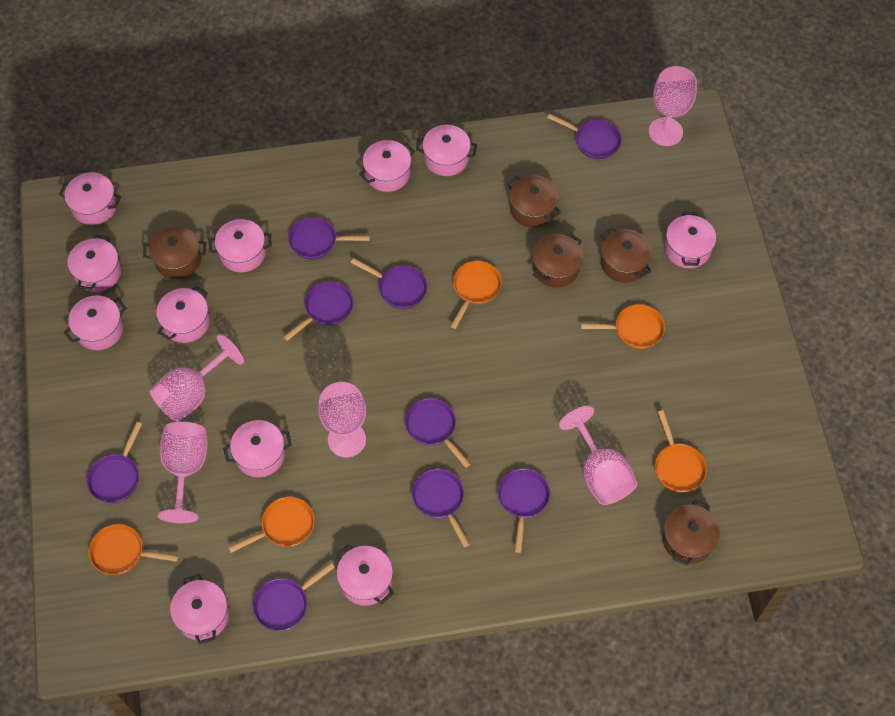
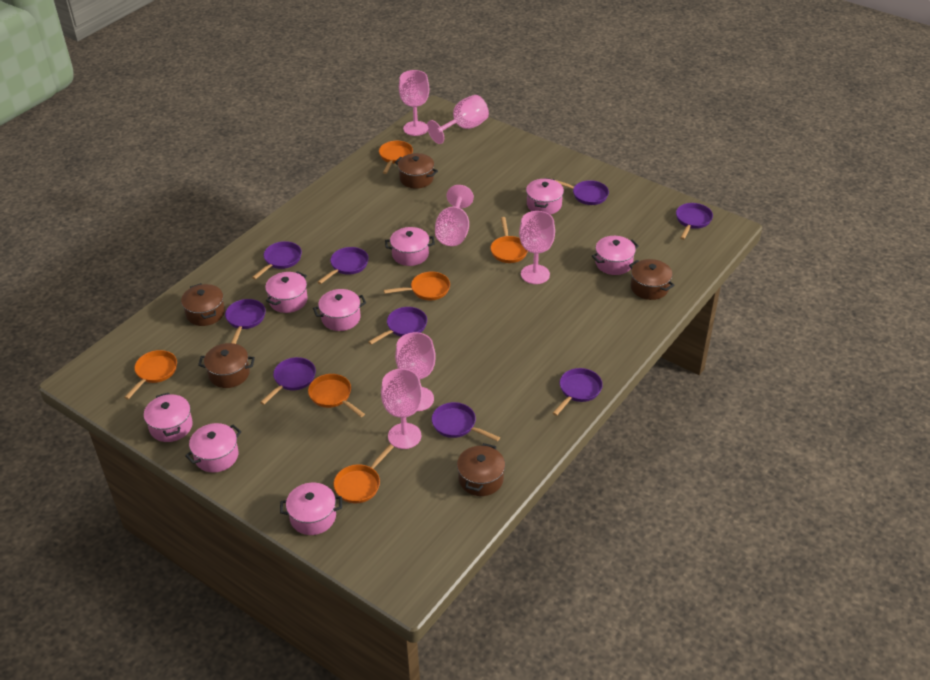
orange pan: [89,524,179,575] [228,497,314,553] [450,261,502,329] [581,304,665,349] [655,410,707,492] = 5 -> [124,350,177,400] [308,374,365,417] [333,444,394,503] [379,141,413,174] [384,272,450,300] [490,217,528,263] = 6
pink goblet: [150,334,244,422] [158,422,207,523] [318,382,366,457] [559,406,637,505] [649,66,697,146] = 5 -> [381,369,423,449] [395,332,436,411] [399,70,429,136] [427,95,489,144] [435,185,474,246] [519,211,555,284] = 6
pink pot: [59,173,121,225] [64,296,126,350] [68,235,121,292] [156,286,210,343] [170,574,229,644] [209,219,272,272] [223,420,292,477] [336,544,394,606] [359,140,415,192] [416,125,477,176] [665,212,716,268] = 11 -> [144,393,193,442] [185,423,241,473] [265,271,308,313] [280,483,342,535] [313,289,366,331] [385,227,435,266] [526,178,564,215] [592,236,639,275] = 8

